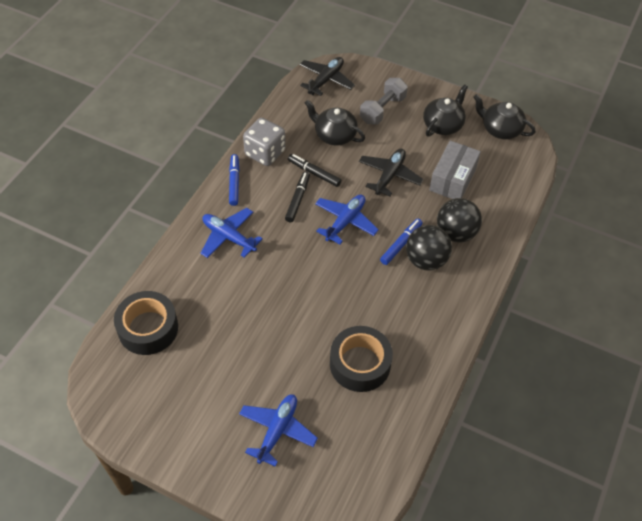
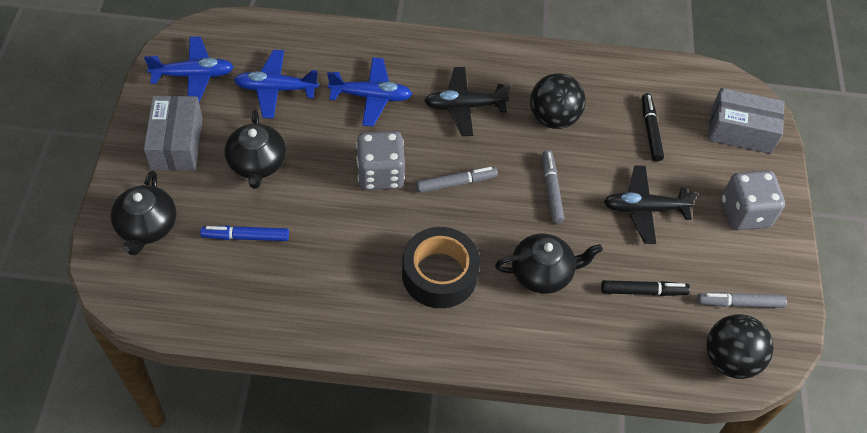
black tape: [114,291,178,355] [330,326,393,392] = 2 -> [402,227,480,308] = 1
blue marker: [229,154,240,206] [380,219,423,265] = 2 -> [200,225,289,241] = 1
grey box: [429,141,481,199] = 1 -> [144,96,203,171] [708,88,784,154] = 2
grey dice: [243,118,285,166] = 1 -> [356,131,405,190] [722,170,785,230] = 2
grey dumbbell: [360,78,408,125] = 1 -> none = 0
grey marker: none = 0 -> [416,167,498,193] [542,150,564,224] [697,292,787,308] = 3

